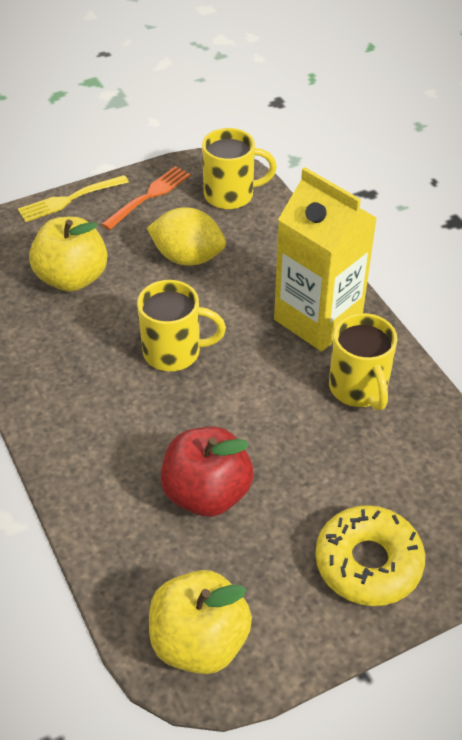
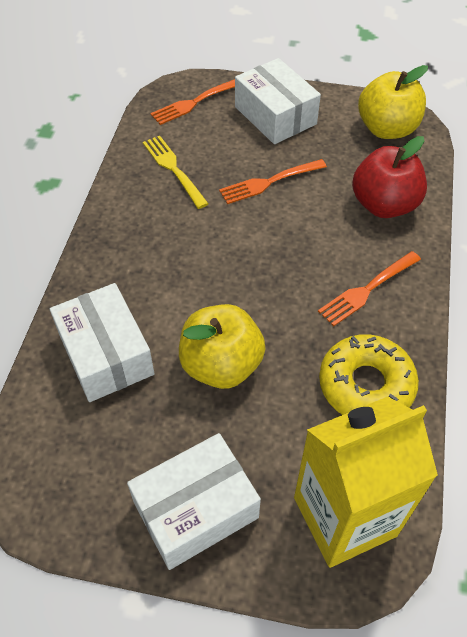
orange fork: [102,166,190,230] = 1 -> [151,79,235,125] [219,159,327,204] [318,251,421,327] = 3
white box: none = 0 -> [50,283,154,402] [127,433,261,570] [235,58,321,144] = 3
yellow lemon: [147,207,226,266] = 1 -> none = 0
yellow mug: [137,280,226,371] [202,128,277,209] [329,313,397,410] = 3 -> none = 0

